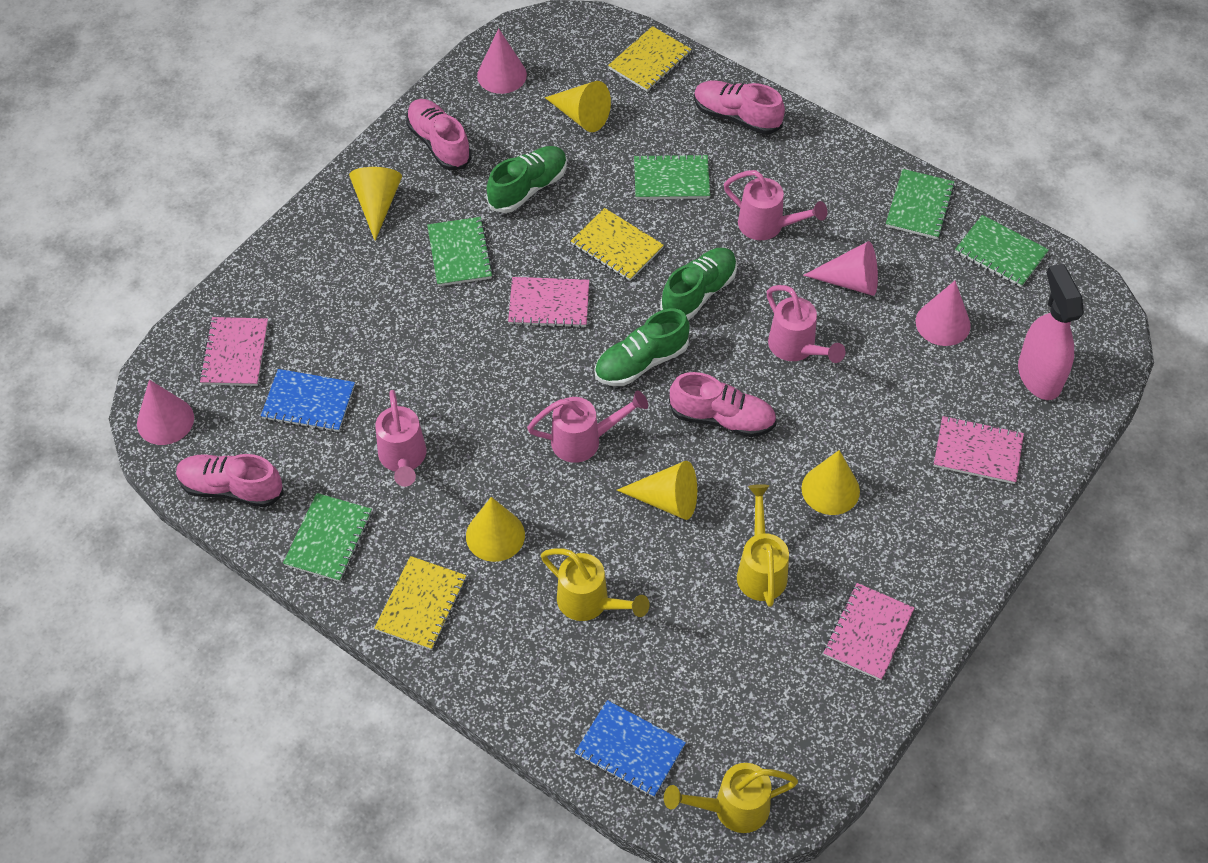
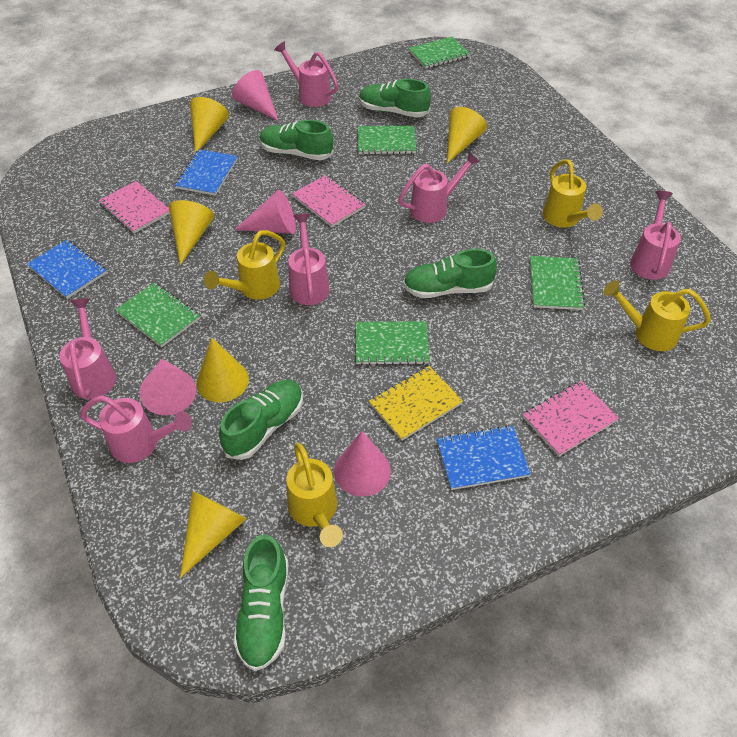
blue notebook: [261,369,355,432] [575,700,686,797] = 2 -> [27,240,107,299] [175,149,238,196] [437,425,531,490] = 3
green shoe: [487,146,567,213] [595,309,690,386] [660,248,737,321] = 3 -> [219,380,303,460] [233,535,288,671] [259,120,333,160] [359,79,431,118] [403,249,497,298] = 5
pink notebook: [199,317,268,386] [508,277,589,328] [824,583,914,681] [934,416,1024,484] = 4 -> [98,181,170,233] [292,175,366,227] [523,381,619,456] = 3
pink shoe: [176,454,284,507] [406,99,472,170] [669,372,777,437] [694,80,785,135] = 4 -> none = 0
pink spray bottle: [1018,264,1084,400] = 1 -> none = 0
pink watering can: [375,390,426,487] [527,391,648,463] [724,170,827,240] [767,285,845,363] = 4 -> [59,298,116,399] [80,395,192,463] [274,41,339,107] [288,214,329,305] [399,152,480,223] [630,191,681,280] = 6
yellow notebook: [374,556,466,650] [571,208,664,281] [608,26,692,92] = 3 -> [369,366,463,441] = 1
yellow watering can: [541,548,650,621] [664,763,798,833] [737,484,789,607] = 3 -> [204,230,285,300] [286,443,343,547] [543,159,603,228] [603,280,711,351] = 4

